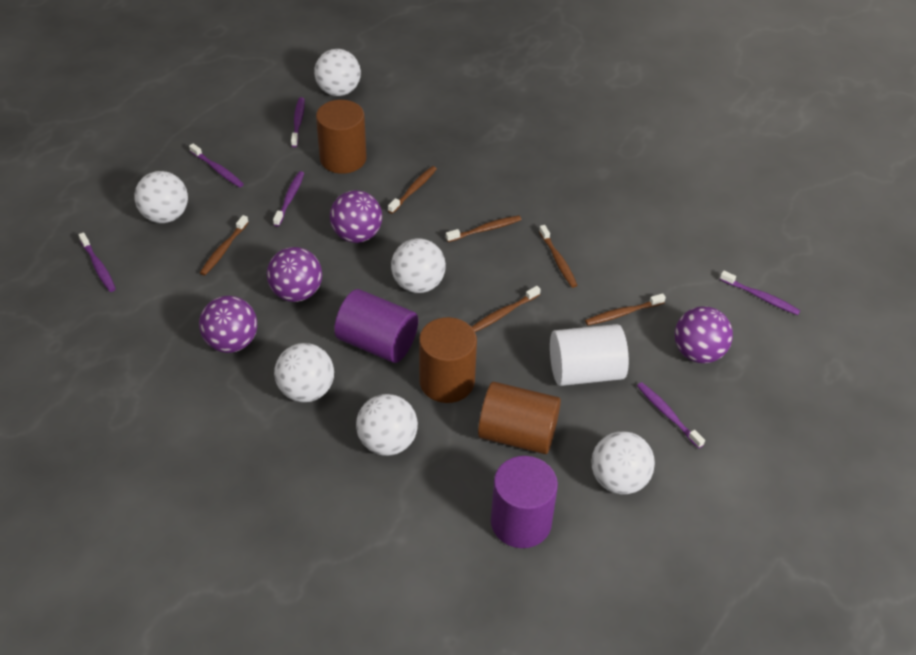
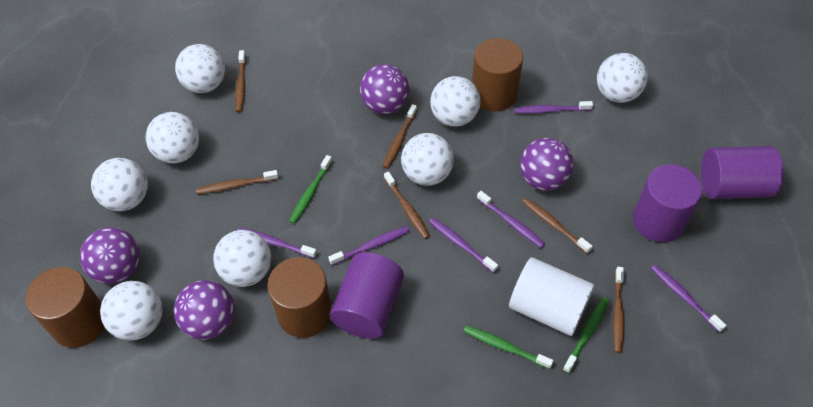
green toothbrush: none = 0 -> [289,155,332,224] [463,325,553,369] [563,297,609,373] = 3
purple cylinder: [334,289,418,363] [491,456,558,548] = 2 -> [330,252,404,339] [633,164,702,242] [701,146,783,199] = 3
white ball: [134,171,188,223] [274,343,334,402] [314,49,361,96] [356,394,418,456] [391,238,446,293] [591,431,655,494] = 6 -> [91,158,148,211] [100,281,163,340] [146,112,199,163] [175,44,225,93] [213,230,271,287] [401,133,454,186] [430,76,481,127] [597,53,648,103] = 8

